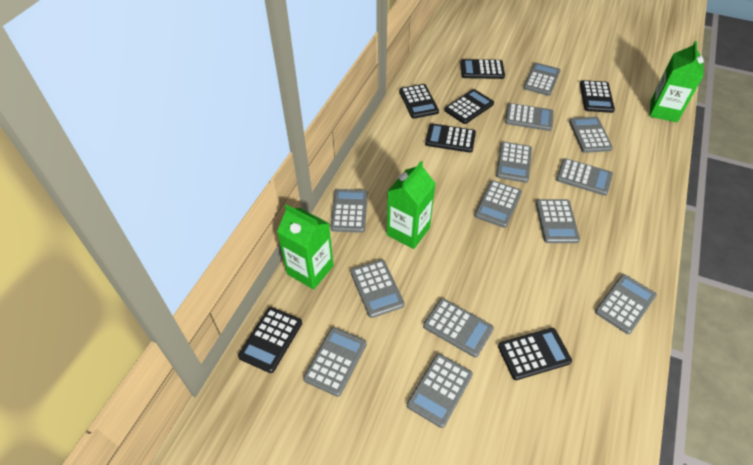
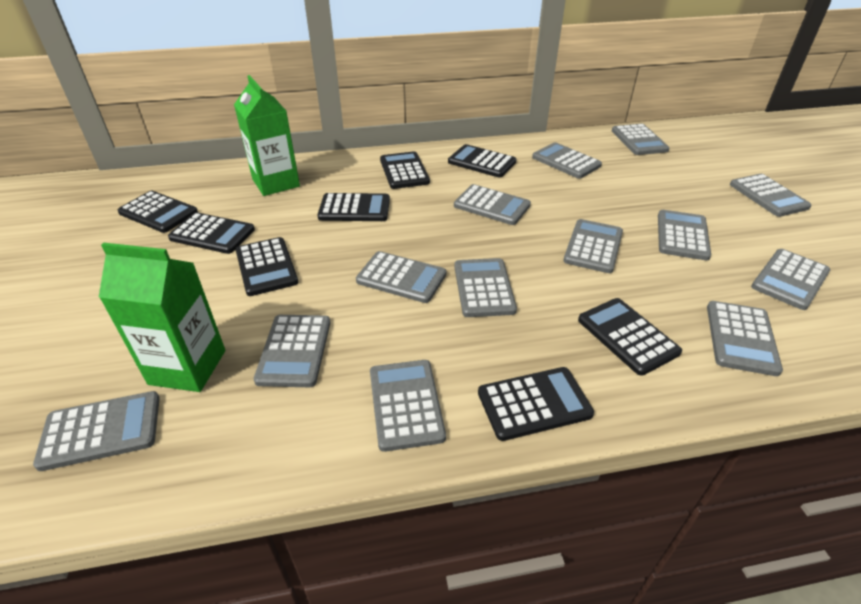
black calculator: [238,307,302,373] [399,84,439,119] [425,123,476,153] [444,89,494,124] [460,59,505,79] [498,328,572,380] [580,80,615,113] = 7 -> [118,191,198,233] [168,212,255,254] [236,237,298,296] [317,193,390,221] [380,151,430,189] [448,144,516,178] [478,367,594,441] [578,298,682,376] = 8
green carton: [277,204,334,290] [387,161,436,249] [650,41,704,122] = 3 -> [99,243,226,392] [234,75,300,196] = 2

